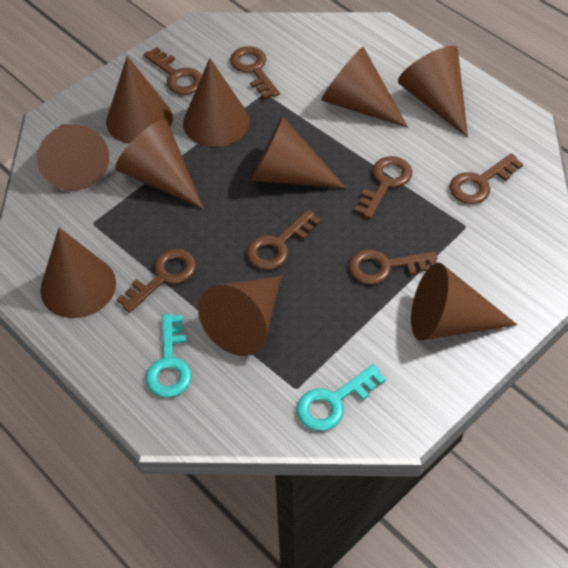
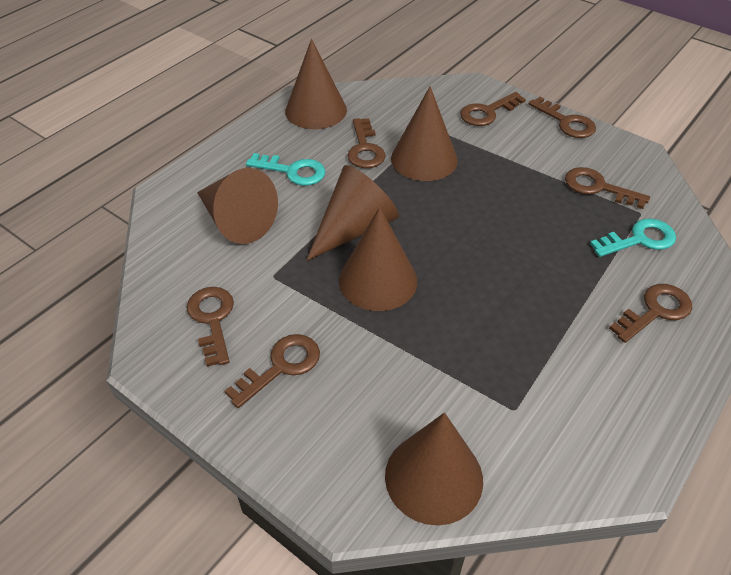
brown cone: [37,124,109,191] [40,228,116,318] [106,56,173,144] [115,120,204,209] [183,58,250,147] [198,276,282,356] [251,116,346,188] [321,47,408,128] [398,46,468,138] [411,263,517,341] = 10 -> [197,168,278,244] [285,39,347,129] [306,165,399,261] [339,207,417,311] [385,413,483,526] [391,86,458,181] = 6

